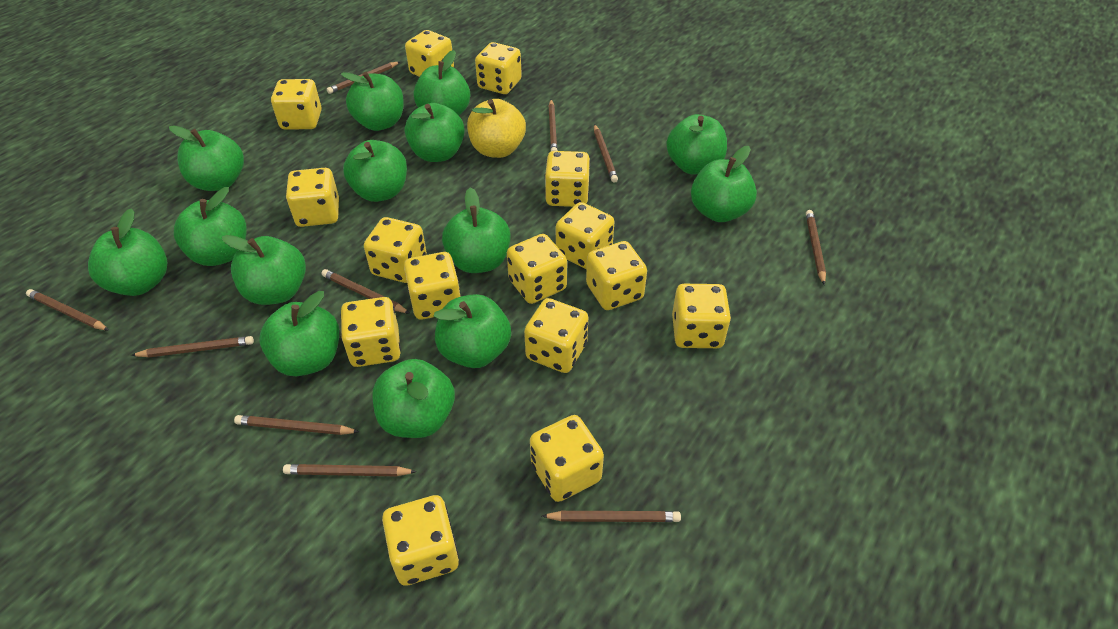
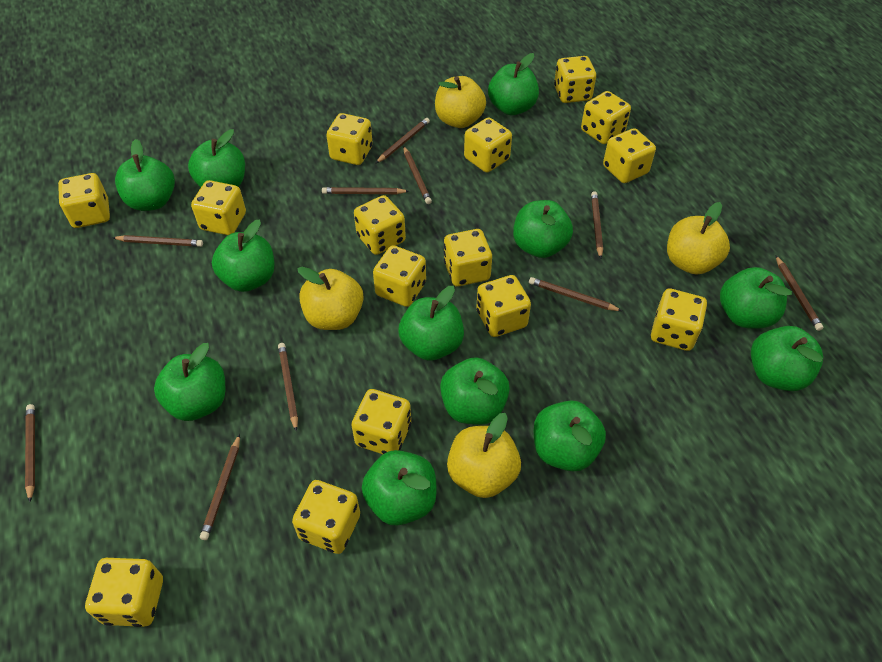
green apple: [88,208,167,296] [169,125,244,191] [174,187,247,266] [222,235,306,305] [259,291,339,376] [341,72,404,131] [343,140,407,202] [372,359,455,438] [405,103,465,162] [414,50,470,115] [433,294,511,368] [442,187,510,273] [666,114,727,175] [691,146,757,222] = 14 -> [115,139,175,211] [154,343,225,421] [188,129,245,187] [212,220,275,292] [362,450,437,526] [398,286,464,361] [440,357,510,425] [488,53,539,115] [513,200,573,258] [534,401,606,472] [720,267,792,329] [751,326,823,391] = 12
yellow apple: [467,99,526,158] = 1 -> [297,267,364,330] [435,76,486,128] [447,413,521,498] [667,202,730,274] = 4

